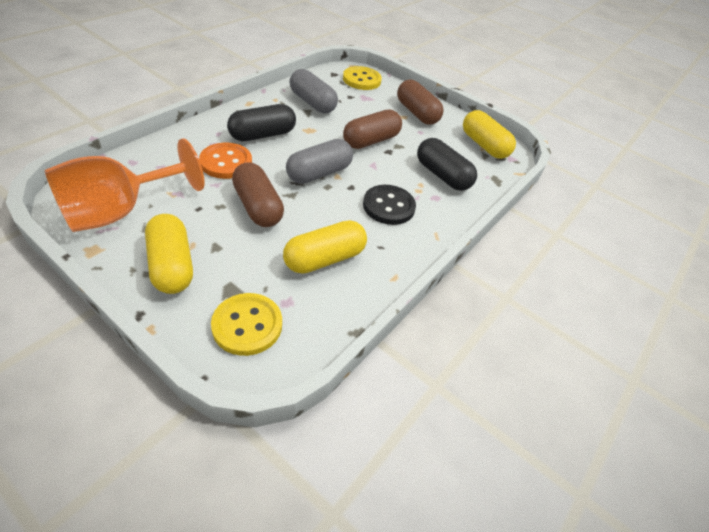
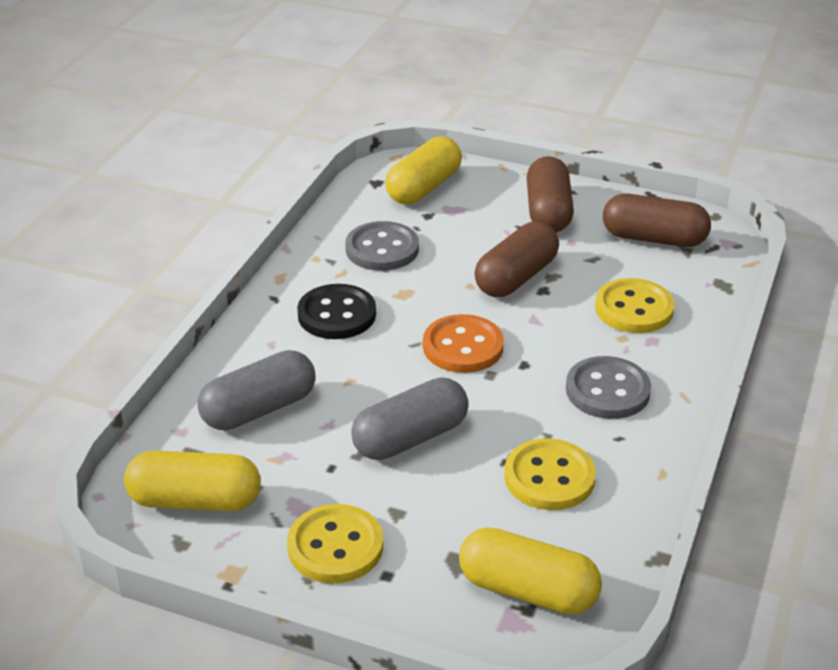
black capsule: [227,104,296,141] [417,138,477,191] = 2 -> none = 0
grey button: none = 0 -> [345,221,419,271] [566,356,651,419] = 2
orange goblet: [44,138,205,232] = 1 -> none = 0
yellow button: [211,293,282,356] [343,66,382,90] = 2 -> [287,504,383,583] [504,438,596,510] [595,278,675,333] = 3

